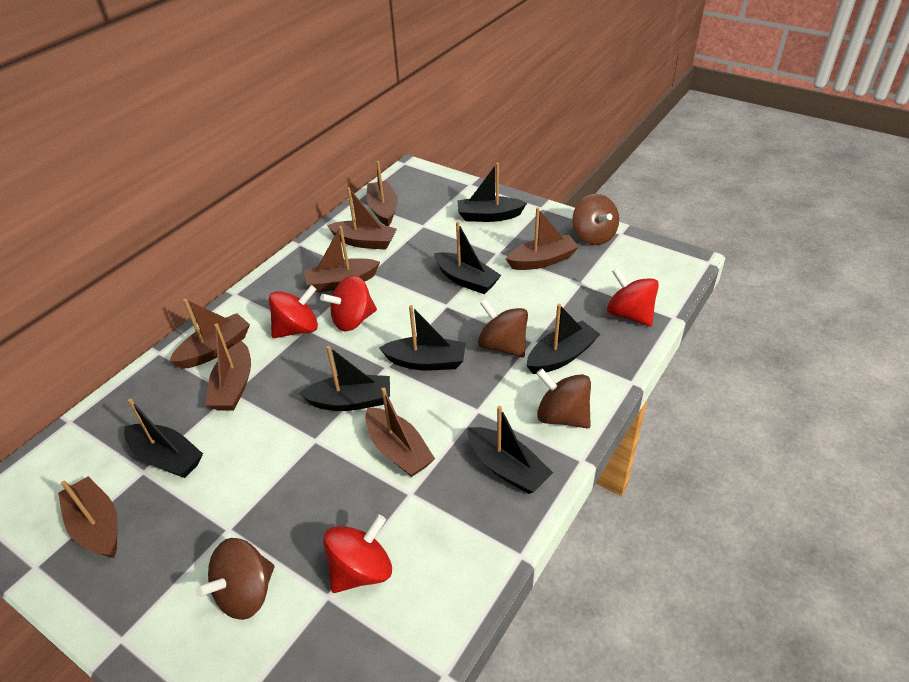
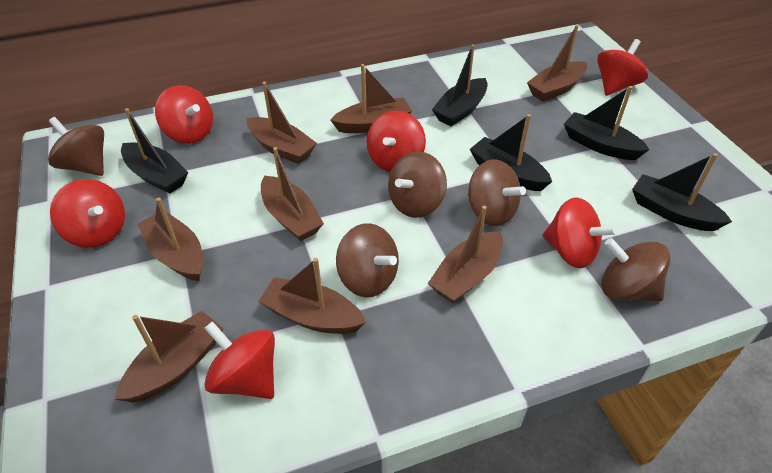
black boat: [124,399,203,478] [299,346,390,411] [379,305,466,370] [434,222,501,294] [458,163,527,222] [468,406,553,494] [526,304,600,374] = 7 -> [121,108,188,194] [432,44,488,126] [470,114,552,191] [564,86,650,160] [632,153,732,231] = 5
brown spinning top: [196,538,274,620] [478,299,528,357] [536,369,591,429] [572,194,619,245] = 4 -> [48,117,104,176] [336,223,399,297] [388,151,447,218] [468,159,526,226] [601,238,671,302] = 5
red spinning top: [269,285,318,338] [320,275,377,332] [323,515,392,593] [607,268,659,326] = 4 -> [50,179,125,248] [155,85,213,144] [204,321,275,399] [367,111,426,172] [542,197,618,268] [597,39,648,96] = 6

